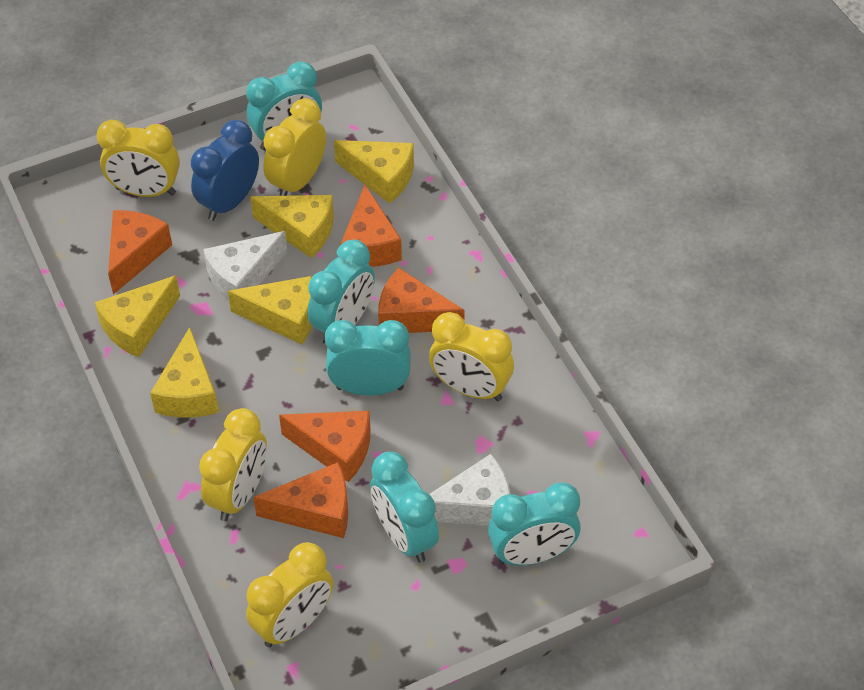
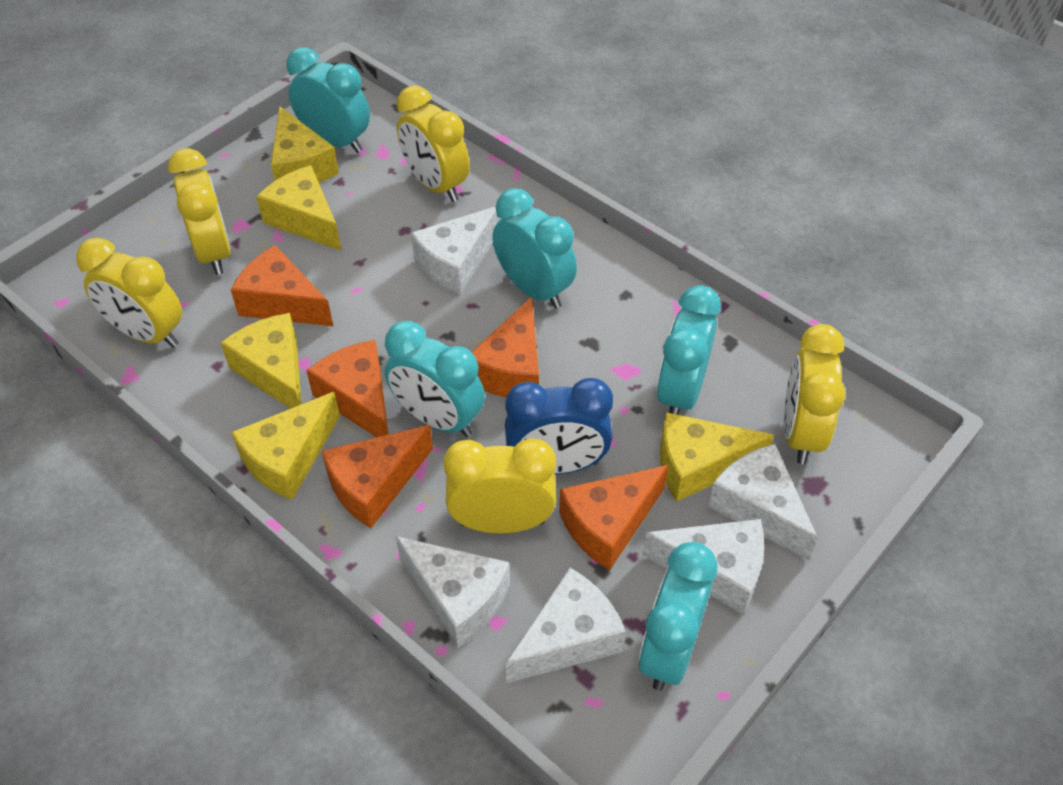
white cheese: [203,231,287,300] [429,454,510,526] = 2 -> [396,536,510,647] [411,206,500,294] [506,568,626,683] [642,519,764,614] [708,444,818,560] = 5

